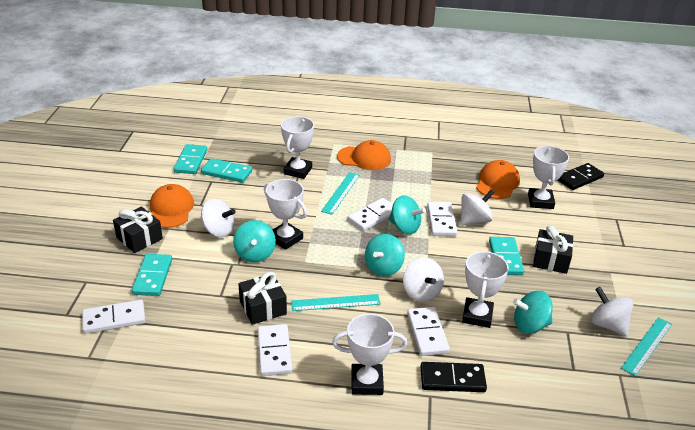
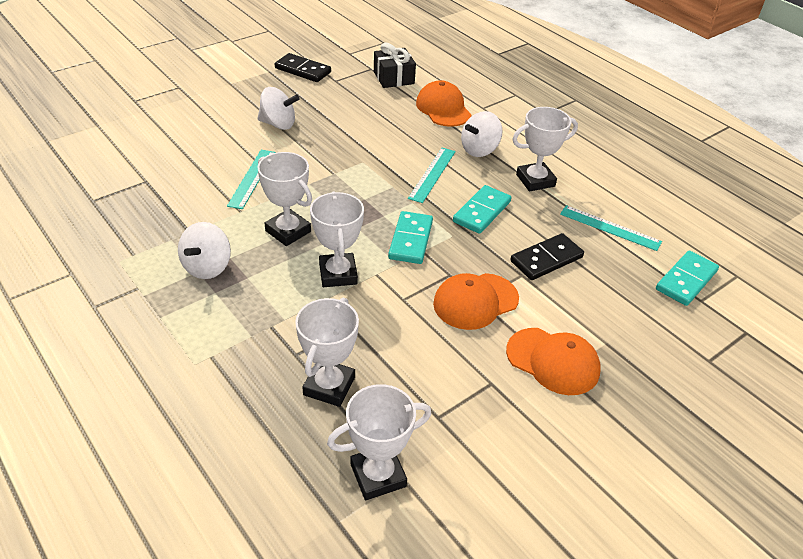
black gift: [113,207,163,253] [238,272,287,325] [533,225,573,274] = 3 -> [374,43,416,88] = 1
turquoise domino: [132,254,172,296] [174,144,207,174] [201,158,252,183] [489,237,524,275] = 4 -> [388,211,433,264] [453,185,511,234] [656,250,719,306] = 3
turquoise spinning top: [233,220,276,262] [365,234,405,277] [389,195,426,234] [513,291,553,334] = 4 -> none = 0
white domino: [82,300,146,334] [258,324,292,376] [347,198,393,231] [407,307,450,356] [427,202,457,236] = 5 -> none = 0
white spinning top: [201,199,236,238] [403,257,444,302] [460,190,494,226] [591,287,634,336] = 4 -> [178,222,231,279] [257,87,299,130] [461,111,503,157] = 3

